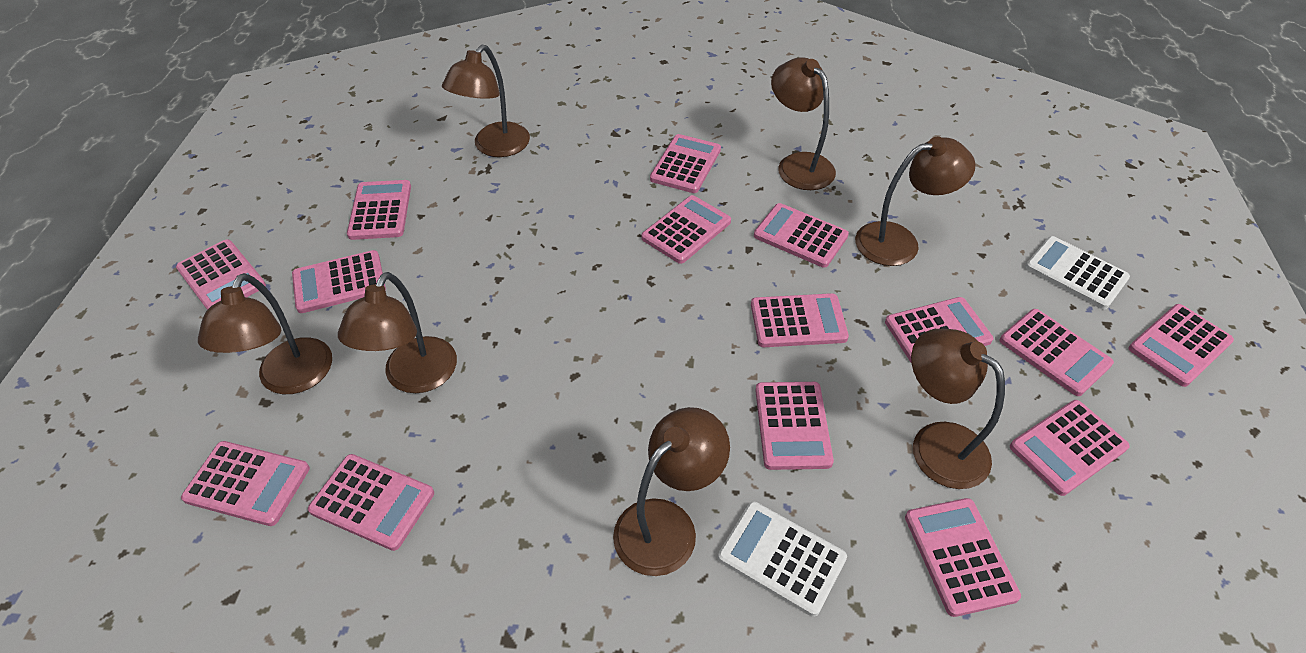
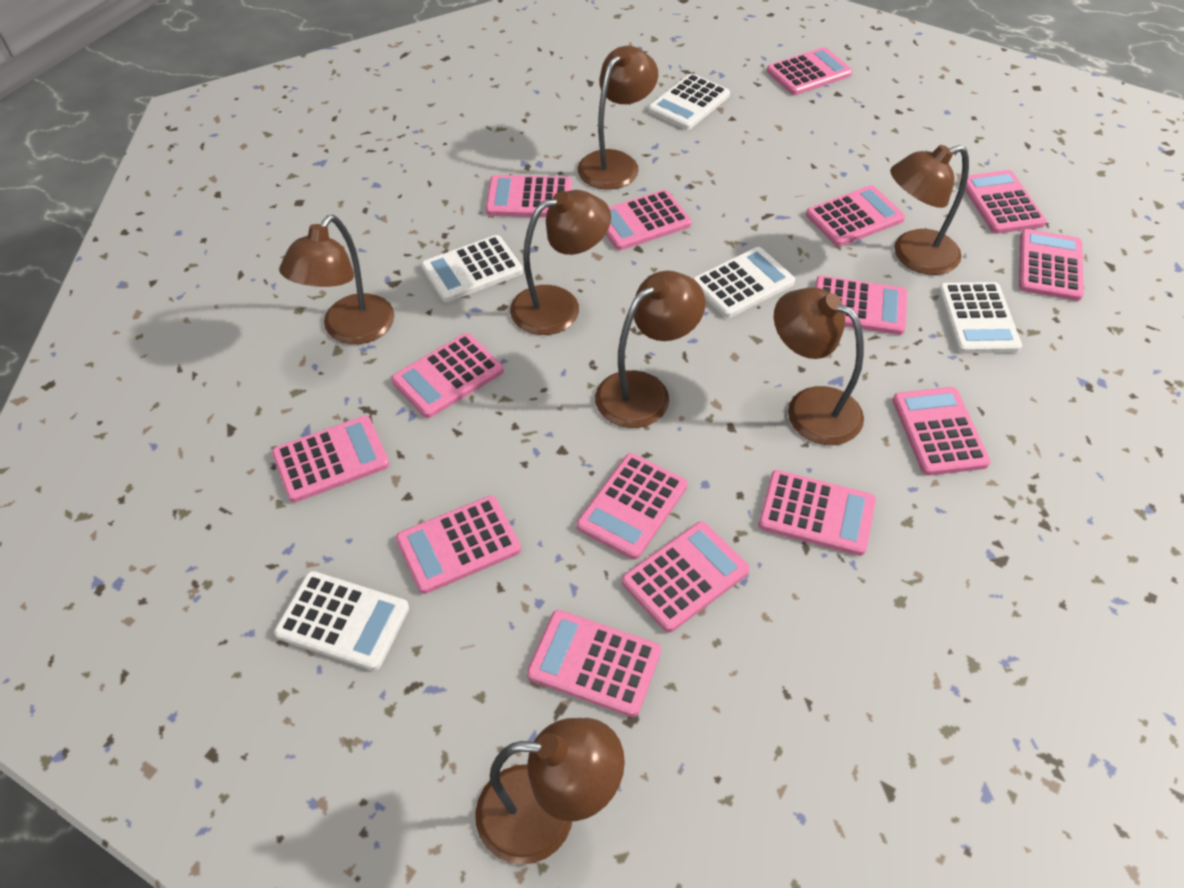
white calculator: [718,501,847,617] [1025,236,1130,309] = 2 -> [274,571,409,671] [421,235,523,302] [648,73,730,130] [693,247,795,318] [938,282,1022,353] = 5

